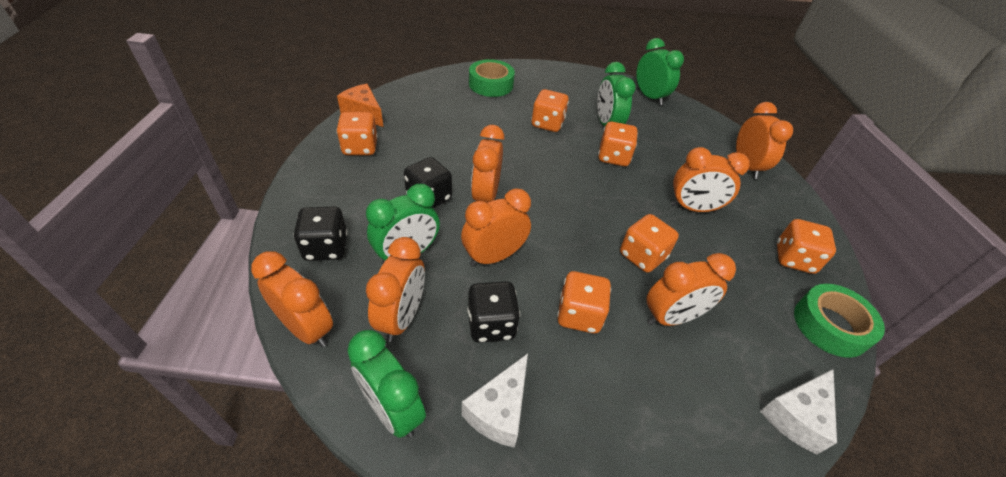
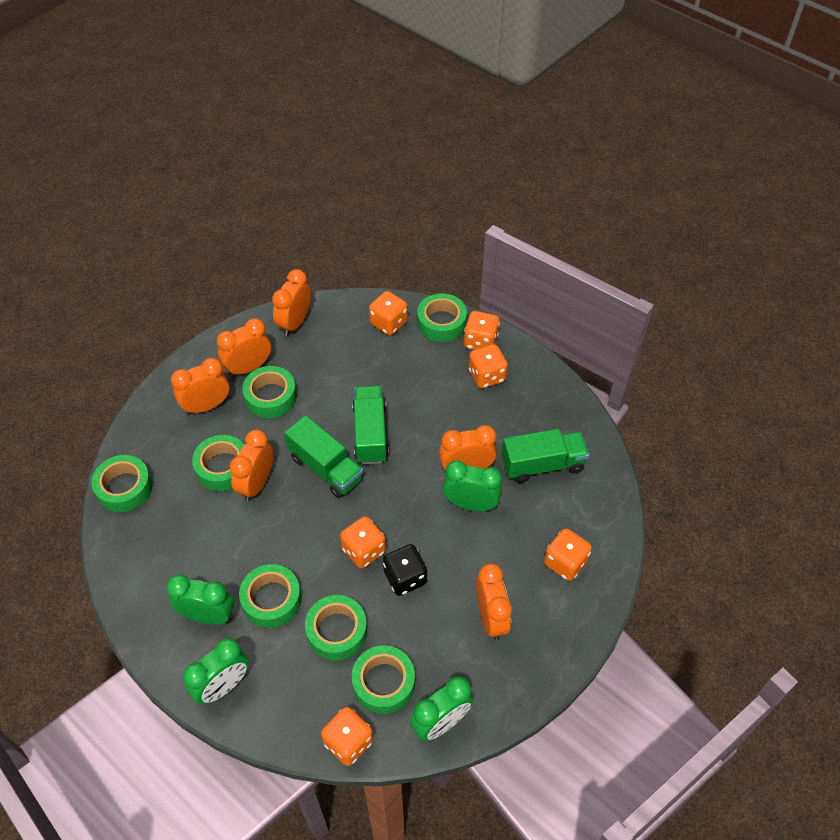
black dice: [293,207,348,261] [404,157,452,208] [467,281,520,343] = 3 -> [383,544,427,596] = 1
green tape: [469,59,515,97] [794,284,885,358] = 2 -> [91,455,153,512] [192,435,244,491] [239,564,302,628] [242,366,297,418] [305,595,367,661] [352,645,415,714] [417,293,467,342] = 7
green truck: none = 0 -> [284,415,363,498] [352,386,389,464] [501,429,589,483] = 3
orange cheese: [337,84,383,127] = 1 -> none = 0
orange clock: [251,251,333,347] [366,237,425,342] [461,188,531,266] [471,125,504,203] [647,253,736,326] [671,147,750,212] [736,102,793,179] = 7 -> [171,358,230,415] [217,318,271,377] [229,429,273,501] [272,269,311,336] [439,425,497,473] [476,563,512,640] = 6
white cheese: [462,353,528,448] [760,369,837,454] = 2 -> none = 0

